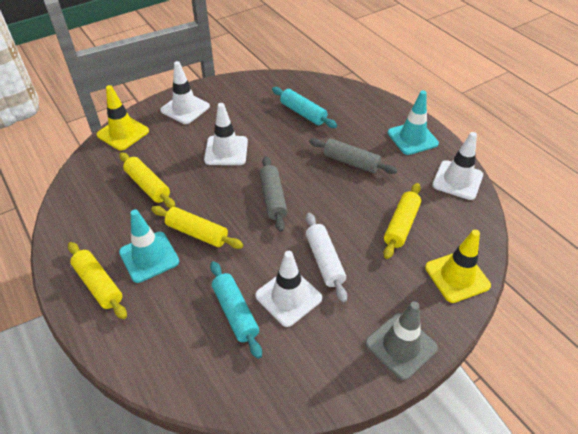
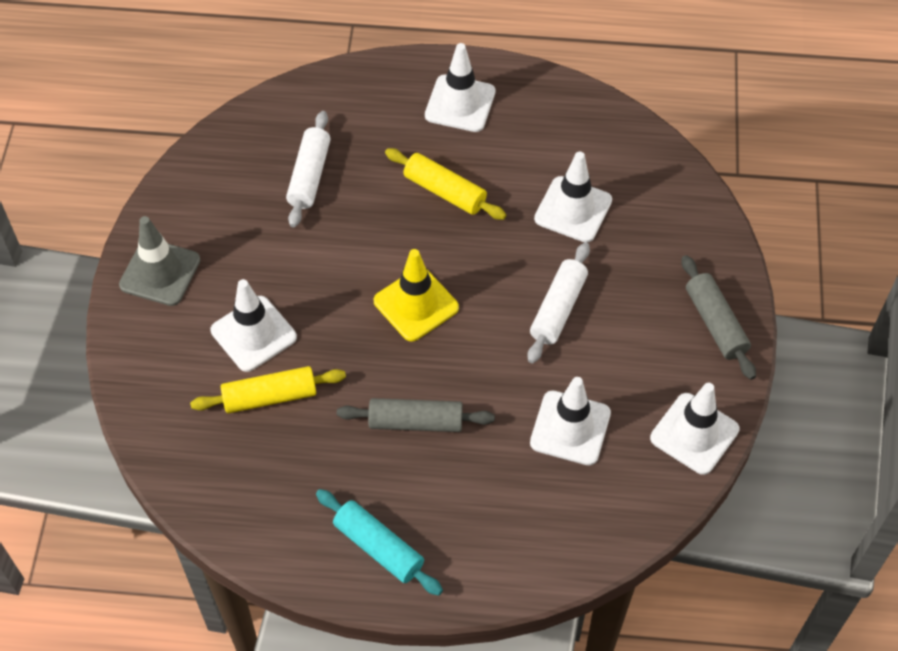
turquoise rolling pin: [210,261,262,359] [272,87,337,128] = 2 -> [316,489,443,596] = 1
turquoise traffic cone: [119,209,179,283] [388,90,439,155] = 2 -> none = 0
white rolling pin: [306,213,347,302] = 1 -> [286,111,330,228] [528,242,590,364] = 2
white traffic cone: [160,61,210,124] [204,103,248,165] [255,251,322,327] [432,132,483,200] = 4 -> [211,279,297,372] [425,43,496,132] [530,377,611,465] [534,152,612,242] [650,383,740,475] = 5
yellow rolling pin: [68,242,127,319] [119,152,176,208] [151,206,243,249] [383,183,421,259] = 4 -> [190,366,346,413] [385,148,506,220] = 2
yellow traffic cone: [97,85,149,150] [425,230,491,303] = 2 -> [374,249,459,342] = 1

